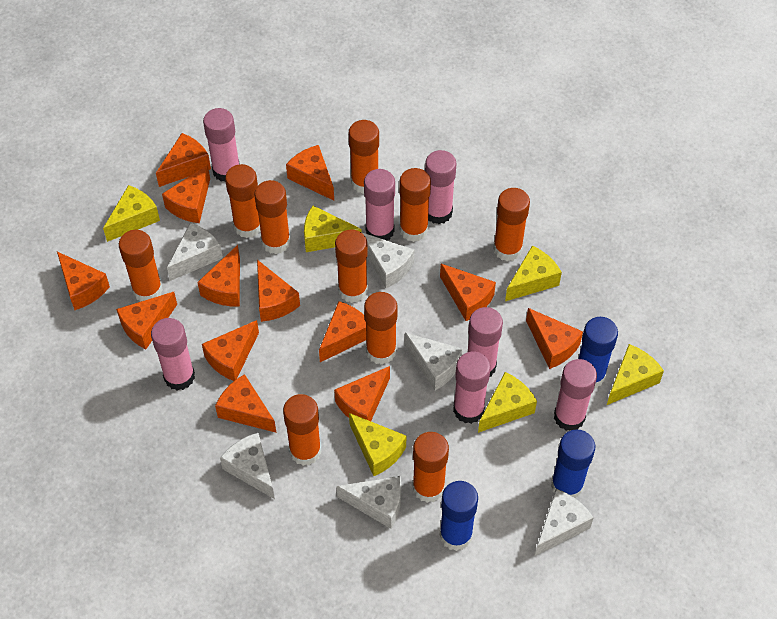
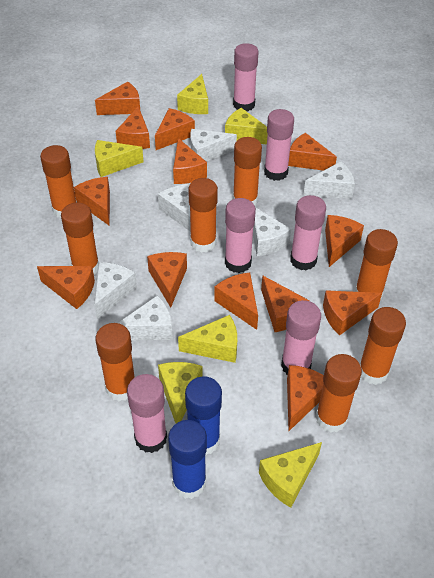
blue glue stick: [440,481,478,551] [551,429,595,498] [579,317,618,388] = 3 -> [168,420,207,499] [185,376,222,455] = 2
orange glue stick: [119,230,163,301] [225,164,261,238] [254,180,291,254] [283,394,321,466] [335,230,368,303] [349,120,379,194] [364,292,398,365] [399,168,431,242] [412,432,449,503] [493,188,530,261] = 10 -> [40,145,77,218] [61,202,99,275] [95,323,135,401] [188,178,218,253] [233,137,262,206] [316,354,362,432] [355,229,398,300] [360,307,406,385] = 8
pink glue stick: [151,318,195,390] [203,108,239,182] [364,169,395,240] [425,150,457,224] [453,352,491,424] [468,307,503,377] [554,359,597,431] = 7 -> [127,374,167,453] [225,198,256,273] [233,43,259,111] [264,109,294,181] [281,300,321,375] [290,195,326,270] = 6

